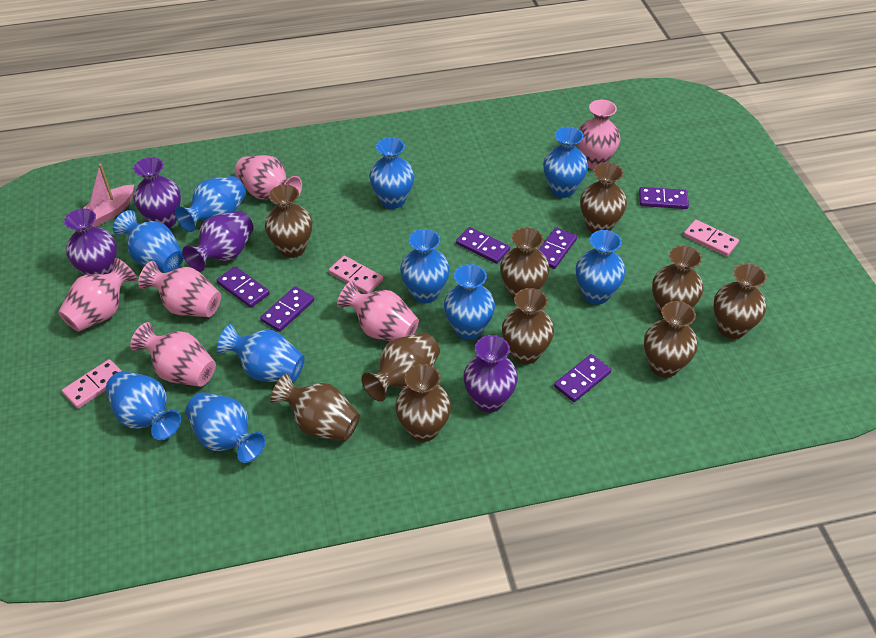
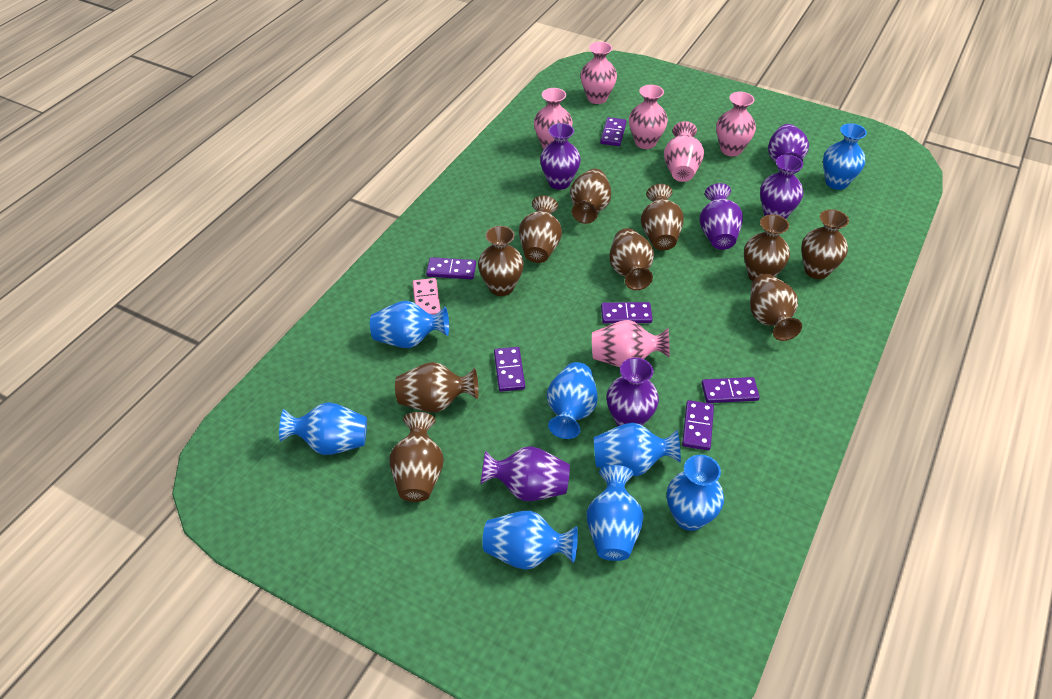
blue vase: [106,371,181,440] [113,210,184,273] [175,176,246,232] [186,392,266,463] [217,324,305,382] [369,137,414,209] [400,229,450,303] [444,264,495,340] [543,127,588,198] [576,230,626,305] = 10 -> [279,402,367,455] [370,301,449,348] [483,511,578,570] [547,362,598,439] [587,465,644,561] [594,422,681,476] [667,455,724,531] [823,123,867,190] = 8
pink boat: [84,164,134,227] = 1 -> none = 0
pink domino: [62,359,121,409] [329,255,383,294] [683,219,739,256] = 3 -> [412,278,441,315] = 1
purple vase: [64,208,117,275] [133,157,181,228] [182,211,254,272] [463,335,518,412] = 4 -> [480,446,570,501] [540,123,581,190] [607,358,659,426] [699,183,743,250] [760,155,803,219] [768,124,809,174] = 6

